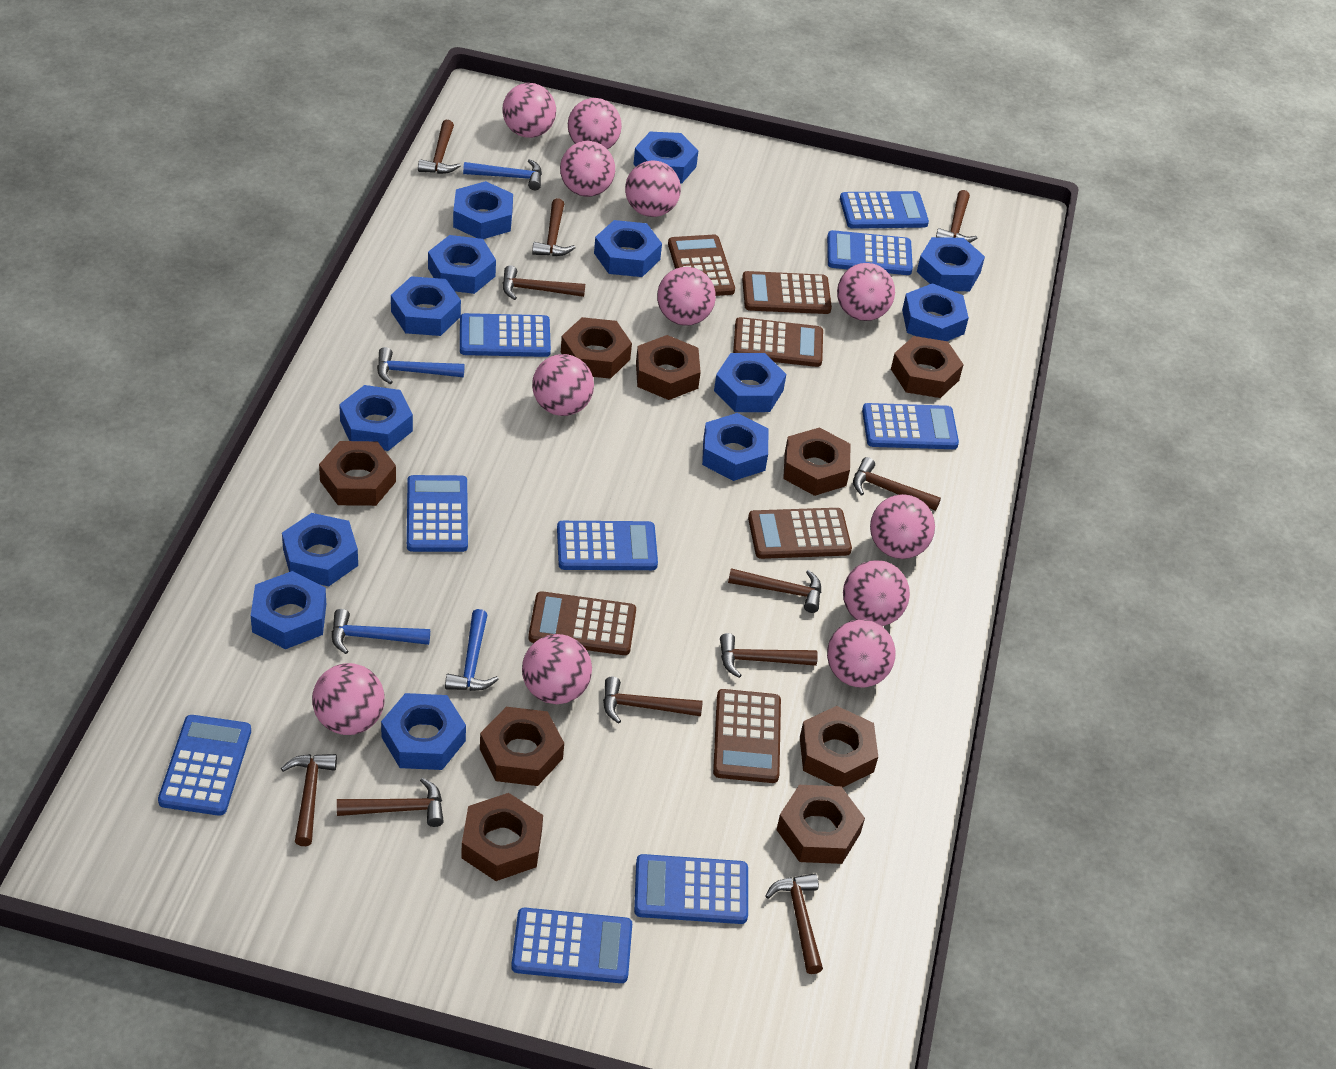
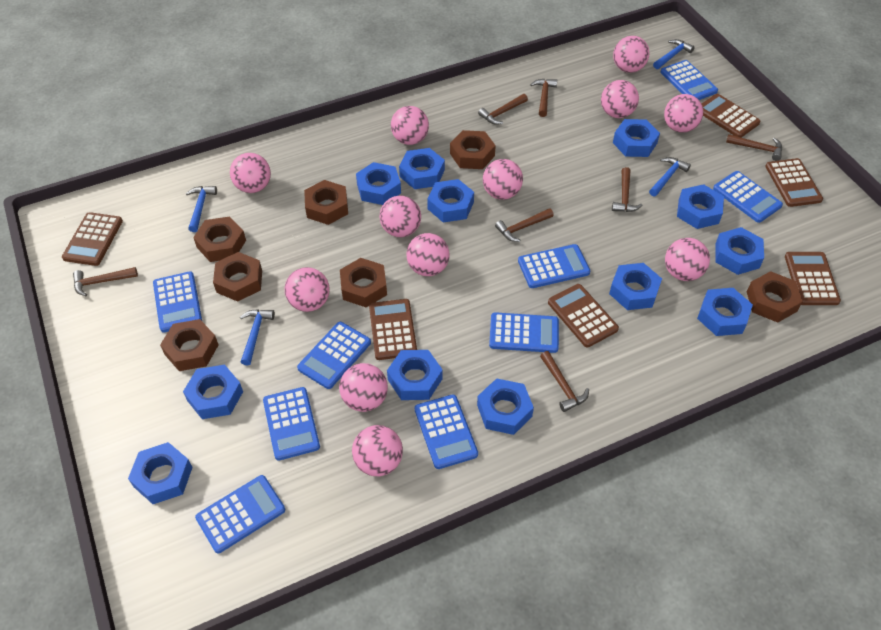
blue nut: [251,571,326,649] [282,513,358,586] [339,385,413,451] [381,693,466,770] [391,276,461,336] [428,235,496,294] [453,181,513,239] [594,220,662,277] [633,132,698,183] [702,413,768,481] [714,353,786,412] [902,283,969,341] [917,237,985,291] = 13 -> [128,442,193,504] [183,365,243,419] [356,162,401,205] [387,350,443,400] [399,148,445,189] [427,179,474,222] [477,378,534,435] [609,263,662,310] [613,119,660,157] [677,184,724,229] [697,288,753,336] [715,227,764,275] = 12
brown hammer: [281,754,337,846] [337,778,444,827] [418,120,460,174] [502,265,585,300] [532,198,576,256] [603,677,703,724] [720,633,818,678] [728,568,821,613] [765,873,823,974] [853,457,941,511] [936,190,978,243] = 11 -> [73,267,138,296] [478,94,528,125] [495,208,554,242] [530,79,557,117] [540,351,589,412] [612,167,643,212] [726,134,782,161] = 7
brown nut: [319,441,396,506] [461,793,543,881] [480,707,564,786] [561,317,632,379] [636,335,701,400] [776,785,865,864] [783,427,851,496] [800,706,878,788] [891,336,964,398] = 9 -> [160,319,218,371] [193,216,246,262] [213,252,262,302] [304,180,348,225] [340,258,387,307] [450,130,496,169] [747,271,803,323] = 7

